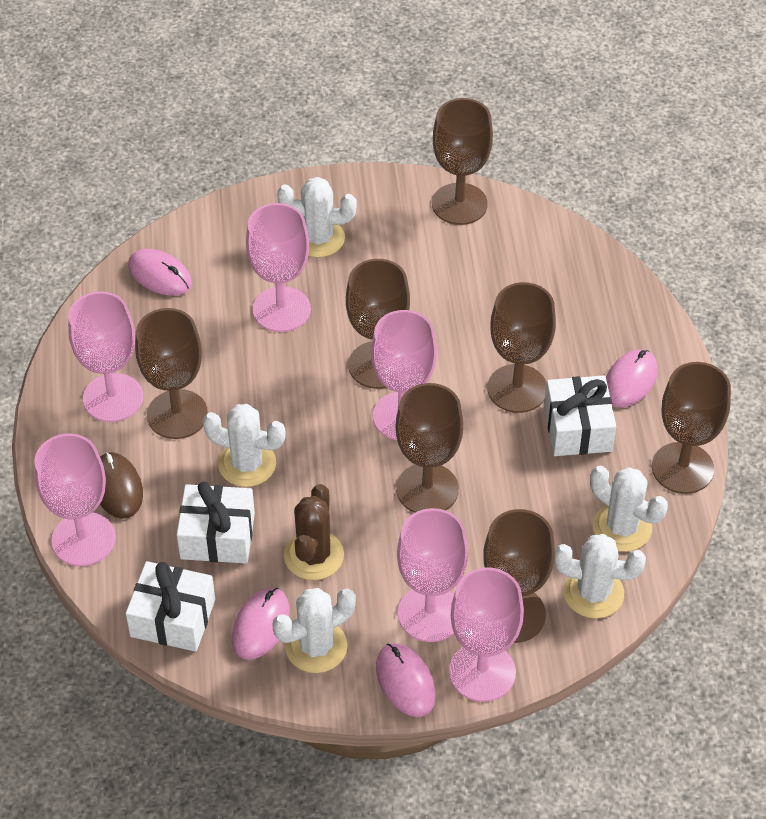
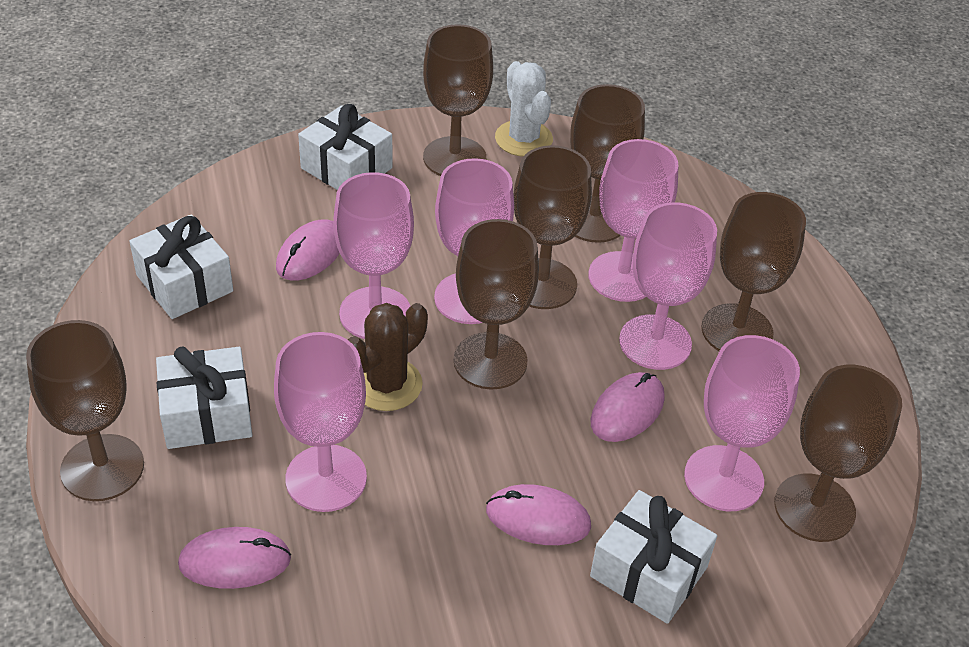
brown mouse: [100,452,143,519] = 1 -> none = 0
white cactus: [203,404,286,487] [272,588,356,673] [277,177,357,258] [554,534,646,618] [590,466,668,552] = 5 -> [495,61,553,157] = 1
white gift: [126,561,215,652] [177,482,255,563] [544,375,616,456] = 3 -> [129,214,233,319] [156,346,252,449] [298,104,392,190] [590,490,717,624] = 4

